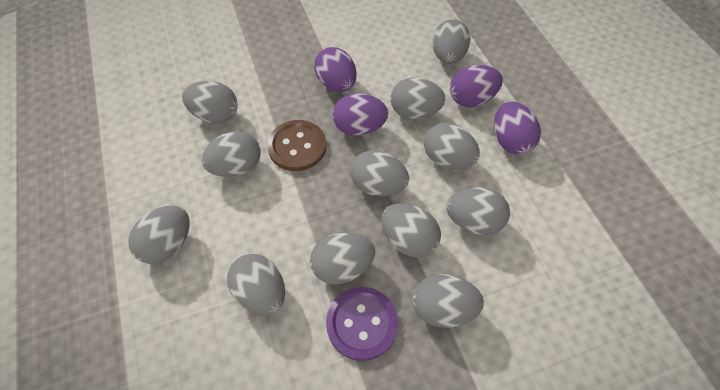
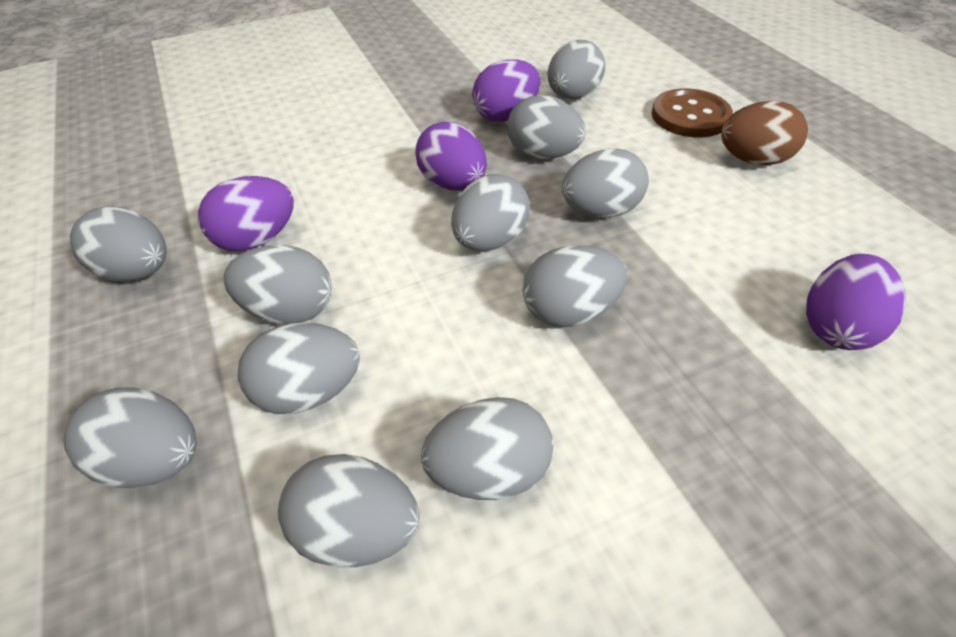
brown egg: none = 0 -> [721,101,808,166] = 1
grey egg: [128,205,189,264] [182,81,238,123] [201,131,261,177] [227,254,285,315] [310,232,375,284] [351,150,409,196] [381,203,441,258] [390,78,446,119] [413,274,484,328] [424,123,480,169] [432,19,470,64] [446,187,510,235] = 12 -> [63,387,197,488] [70,206,167,281] [223,245,332,325] [237,323,360,414] [278,454,420,567] [421,397,553,500] [451,174,530,251] [507,95,586,159] [522,245,628,327] [547,40,605,99] [562,148,649,218] = 11
purple button: [326,287,398,361] = 1 -> none = 0

